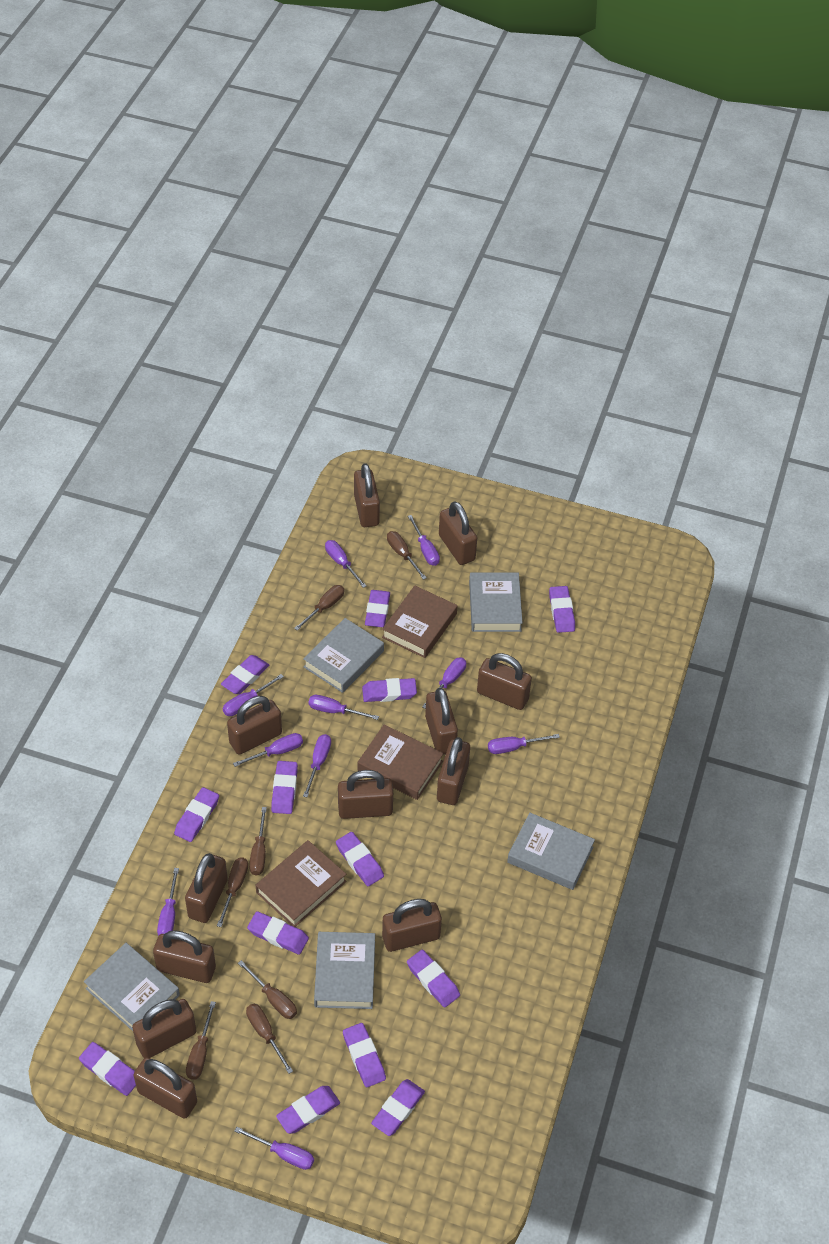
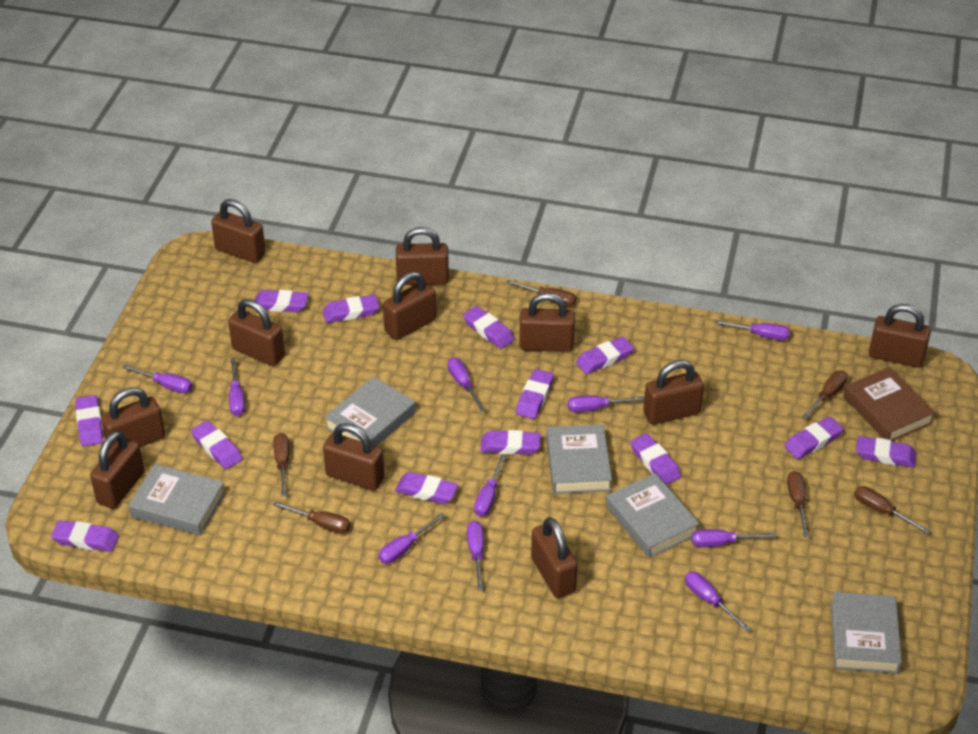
brown book: [256,840,346,927] [358,724,444,800] [382,585,457,658] = 3 -> [843,367,935,441] = 1
brown padlock: [132,999,196,1058] [134,1057,197,1119] [153,930,216,983] [185,853,228,923] [227,696,282,754] [338,770,393,819] [354,463,380,527] [382,899,442,952] [425,688,458,755] [437,737,470,805] [439,501,477,565] [477,653,532,710] = 12 -> [90,431,144,509] [101,387,165,450] [211,199,266,263] [228,299,285,366] [323,423,384,491] [383,272,436,340] [396,227,449,285] [519,292,575,352] [531,517,578,598] [643,360,704,425] [869,304,931,367] = 11
brown screwdriver: [186,1001,216,1080] [217,857,248,927] [238,960,297,1019] [246,1004,293,1074] [249,807,267,876] [294,585,344,631] [387,531,427,580] = 7 -> [273,433,289,496] [273,501,350,534] [506,280,576,307] [787,471,809,537] [802,371,847,419] [854,486,929,533] = 6

